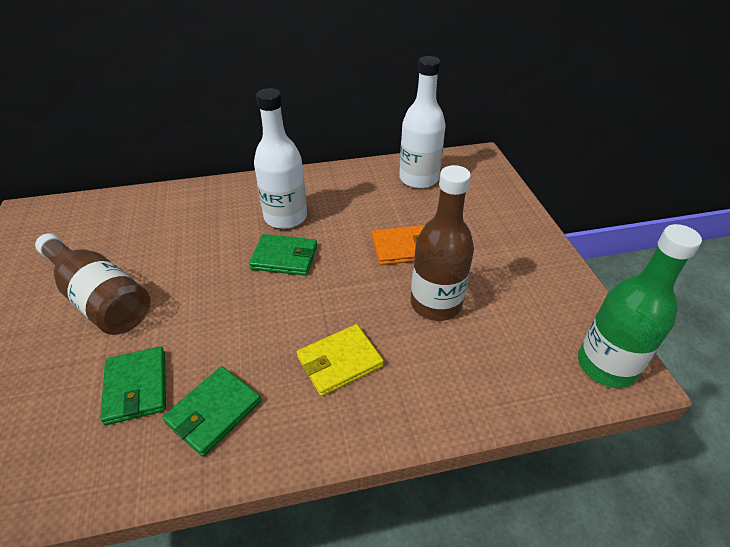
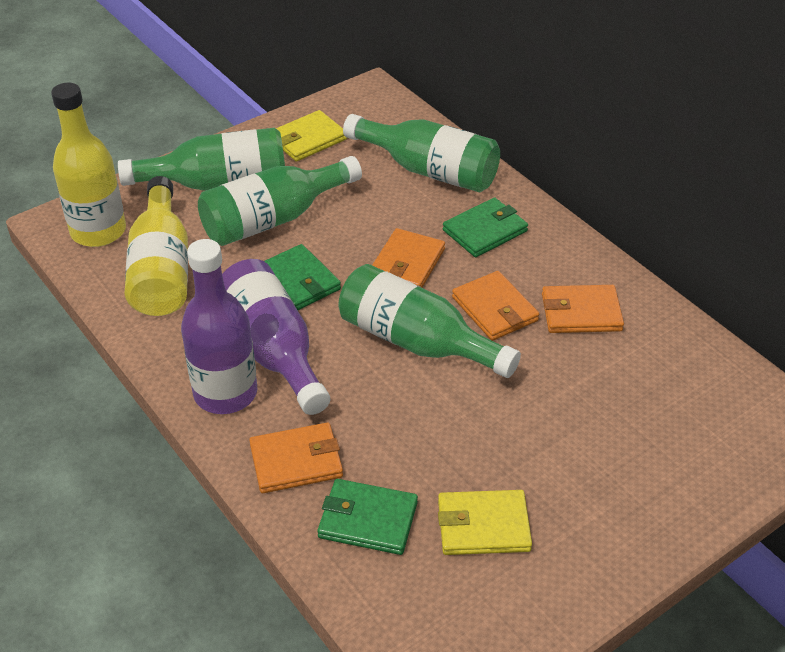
brown bottle: [35,233,150,335] [411,165,474,321] = 2 -> none = 0
green bottle: [578,224,702,388] = 1 -> [118,128,285,191] [198,156,362,246] [339,264,521,378] [343,114,500,192] = 4
orange wallet: [372,225,425,265] = 1 -> [249,422,343,493] [372,228,445,287] [452,271,539,341] [542,285,624,333] = 4
purple bottle: none = 0 -> [181,239,257,414] [222,259,330,415] = 2
white bottle: [254,88,307,229] [399,56,446,189] = 2 -> none = 0
yellow bottle: none = 0 -> [51,83,126,247] [124,176,188,316] = 2
yellow wallet: [297,324,384,397] = 1 -> [276,110,347,162] [438,490,532,555] = 2

